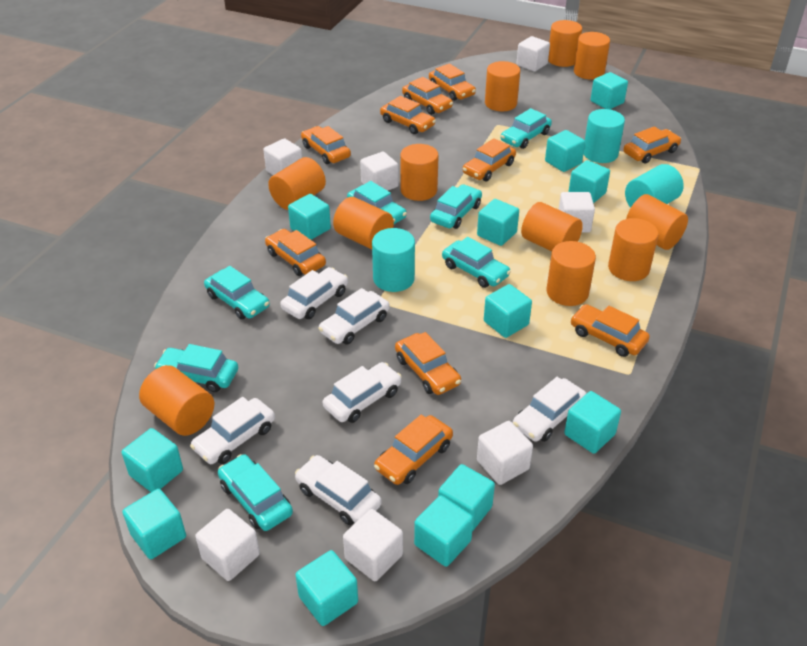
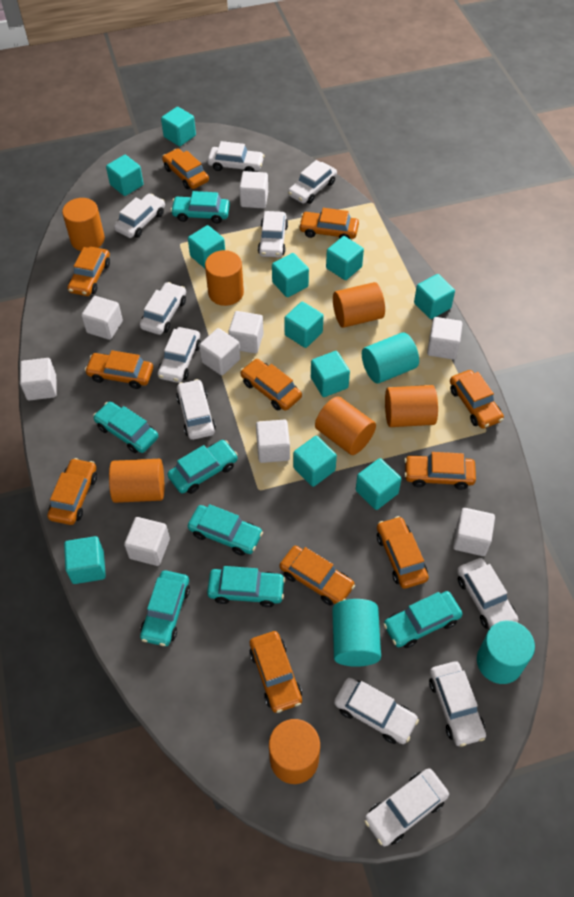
orange car: [265,229,326,276] [301,126,351,164] [374,415,453,485] [380,96,436,134] [395,332,461,395] [402,77,453,115] [429,63,476,101] [463,138,516,181] [570,304,650,357] [623,126,681,164] = 10 -> [47,458,97,525] [68,247,110,296] [85,350,153,389] [162,149,209,189] [240,359,302,411] [249,631,302,713] [280,546,355,606] [299,208,359,239] [377,516,429,589] [404,452,476,490] [450,370,504,429] = 11
orange cylinder: [139,365,214,436] [268,157,326,210] [333,197,394,250] [400,144,439,201] [485,61,520,111] [521,202,583,251] [547,241,596,306] [548,20,582,67] [574,32,610,80] [608,218,658,281] [626,194,688,250] = 11 -> [62,198,105,251] [109,459,164,503] [205,250,244,306] [269,719,320,784] [315,396,376,455] [333,282,385,328] [385,385,438,427] = 7
turquoise cube: [122,428,183,492] [122,489,186,559] [288,194,331,240] [295,550,358,626] [414,495,473,567] [438,464,495,531] [477,199,519,246] [484,284,532,338] [545,130,585,172] [564,391,621,454] [568,160,610,203] [590,72,628,109] = 12 -> [64,536,106,584] [106,155,143,196] [161,107,196,146] [188,225,225,268] [272,253,309,297] [284,301,324,348] [293,436,337,487] [311,351,350,397] [326,236,364,280] [356,458,401,510] [414,274,455,319] = 11
white car: [190,397,275,464] [280,267,348,319] [295,455,382,525] [318,288,390,345] [323,362,402,423] [513,377,587,442] = 6 -> [114,194,165,238] [140,282,186,335] [158,327,201,383] [176,379,216,440] [208,141,265,172] [258,211,288,257] [288,160,337,204] [334,678,419,744] [364,768,449,846] [429,661,486,747] [457,558,518,629] = 11
white cube: [195,509,260,581] [264,138,302,175] [343,509,403,581] [360,152,398,191] [477,421,533,485] [517,36,550,71] [558,192,595,232] = 7 -> [20,358,57,401] [81,296,123,340] [124,517,170,566] [199,328,240,375] [228,311,264,354] [239,171,268,209] [256,419,290,463] [427,317,463,360] [453,508,495,556] = 9

